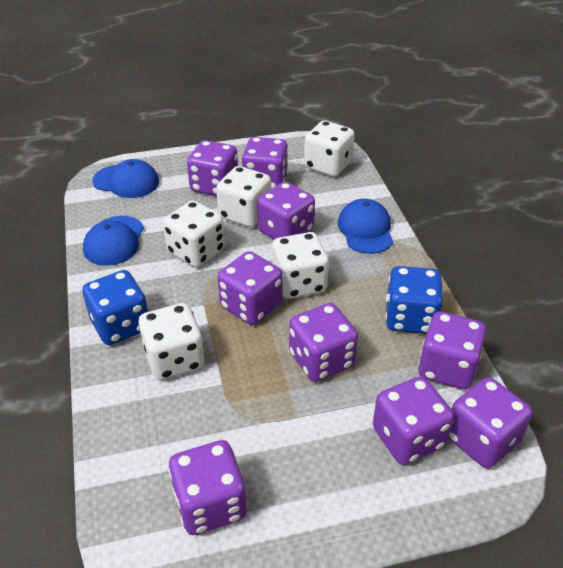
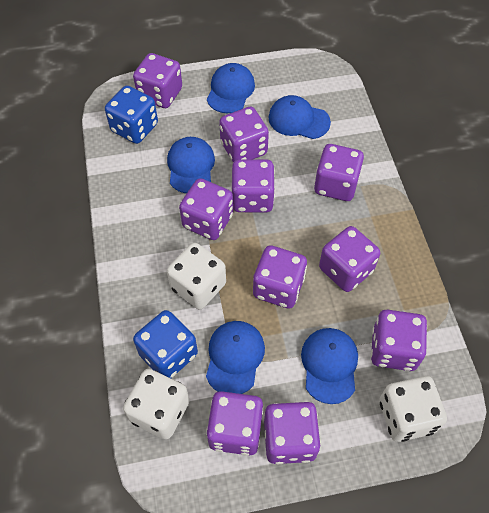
blue cap: [83,216,144,266] [92,159,159,198] [338,199,393,254] = 3 -> [167,137,215,193] [206,321,265,394] [207,63,255,113] [269,95,331,139] [301,328,358,404] = 5
purple dice: [169,440,247,535] [187,140,238,196] [217,251,283,325] [242,137,288,189] [257,182,315,239] [289,303,358,382] [373,376,454,465] [418,311,486,390] [449,377,532,468] = 9 -> [133,53,182,108] [179,178,233,240] [206,391,264,456] [219,106,269,163] [231,159,275,212] [253,245,307,309] [264,402,321,464] [314,144,364,201] [319,226,380,292] [371,310,427,371] = 10
white dice: [138,303,205,380] [163,200,225,267] [216,166,271,227] [272,232,329,299] [304,121,355,177] = 5 -> [123,369,190,439] [167,243,226,309] [379,376,447,442] = 3

